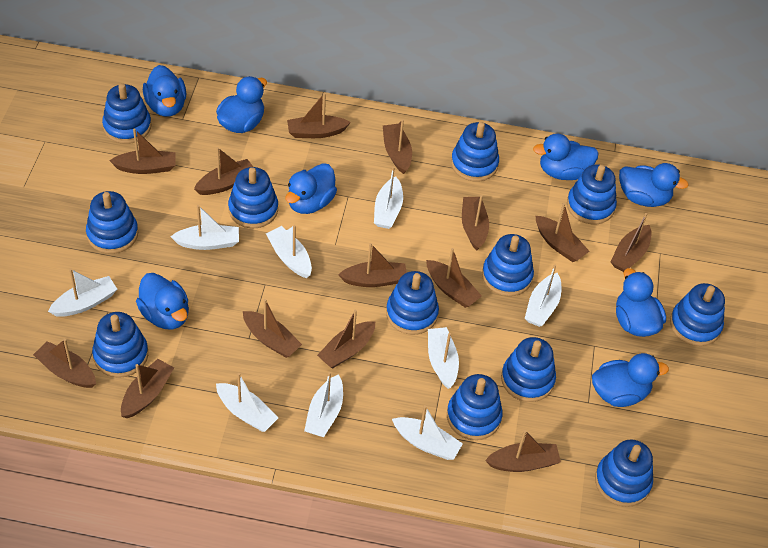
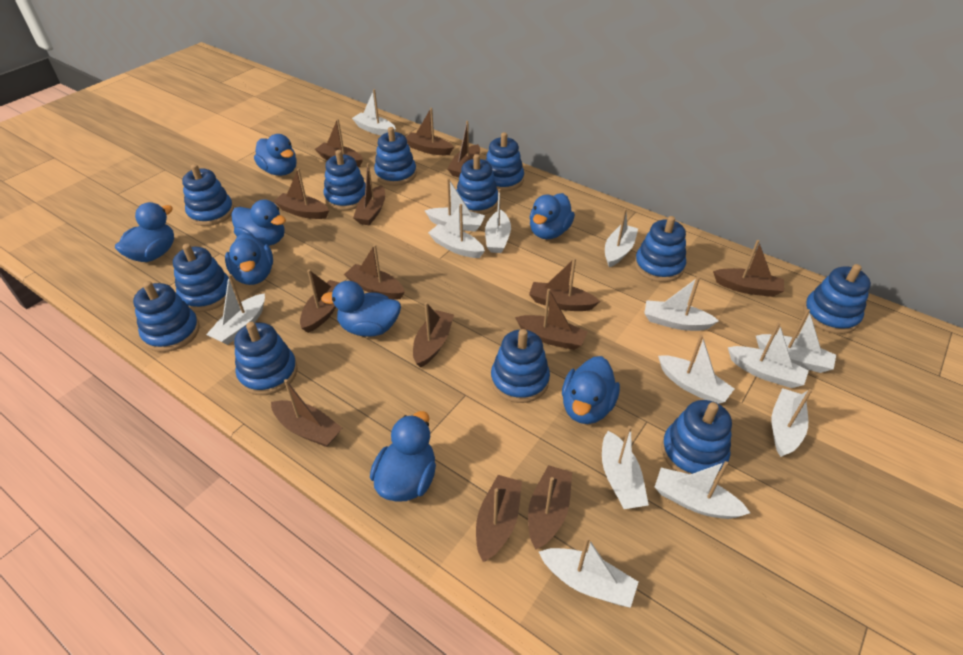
white boat: [48,269,117,317] [170,205,239,250] [216,373,278,432] [266,225,312,278] [304,372,343,437] [374,167,403,229] [392,405,463,460] [428,327,459,389] [525,265,561,327] = 9 -> [206,274,265,345] [352,89,396,135] [425,178,485,232] [428,204,485,258] [485,189,511,253] [539,537,638,608] [602,426,649,509] [605,209,638,267] [644,277,719,331] [655,461,750,519] [658,335,734,404] [728,322,809,388] [756,309,836,373] [772,388,812,457] = 14

